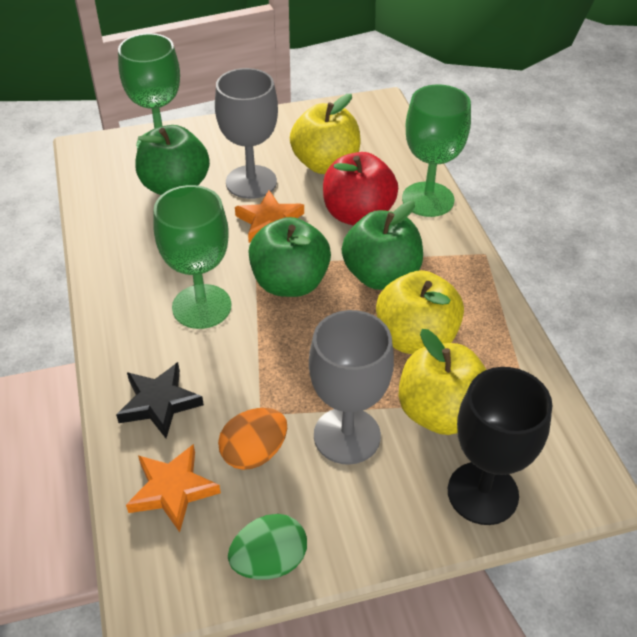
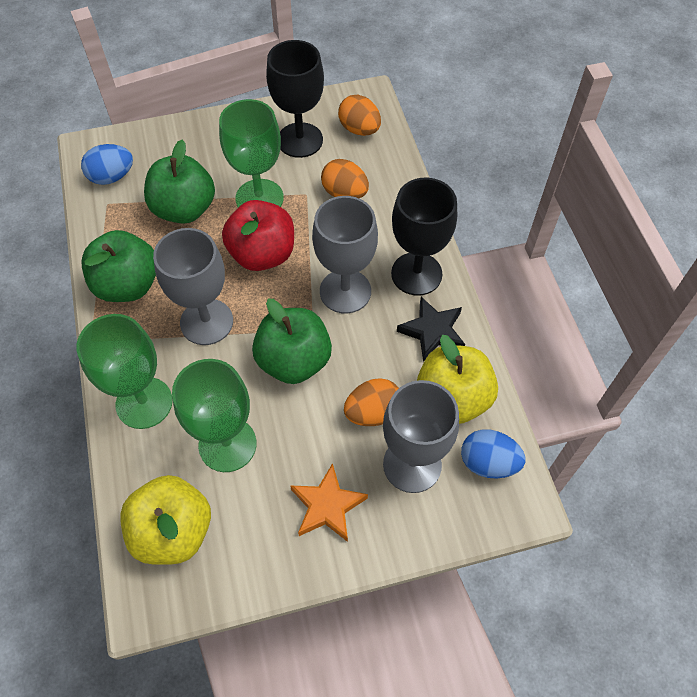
black goblet: [448,367,552,525] = 1 -> [266,40,324,158] [391,178,457,296] = 2
blue egg: none = 0 -> [81,144,133,185] [461,429,526,479] = 2
green egg: [228,514,307,580] = 1 -> none = 0
grey goblet: [215,68,278,199] [309,310,394,465] = 2 -> [153,228,233,345] [312,196,378,314] [383,380,459,493] = 3
orange egg: [218,408,287,470] = 1 -> [321,159,369,198] [338,95,381,136] [344,378,399,426] = 3
orange star: [126,444,221,532] [235,190,304,243] = 2 -> [290,463,368,542] = 1
yellow apple: [290,94,361,174] [376,270,464,354] [399,329,487,435] = 3 -> [120,475,211,565] [417,335,498,424] = 2

